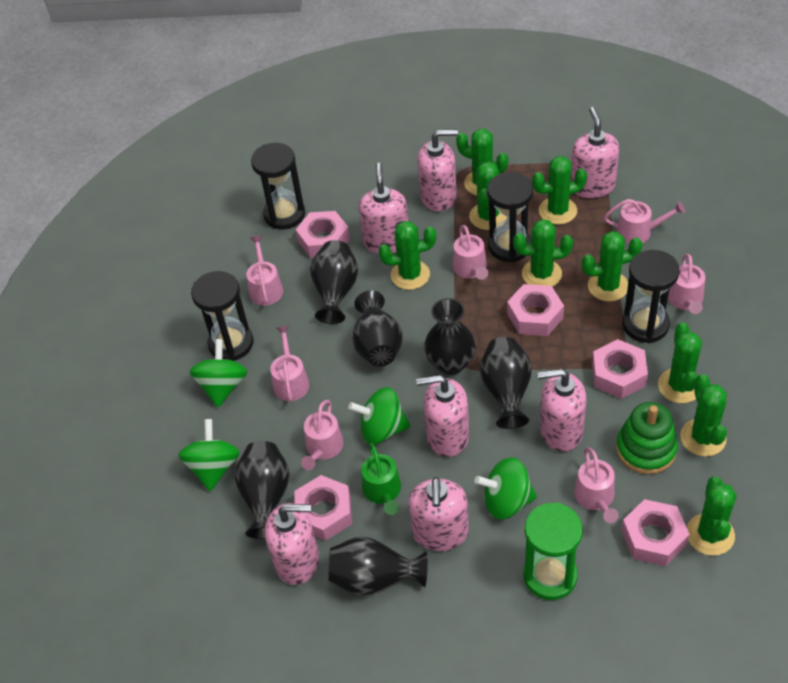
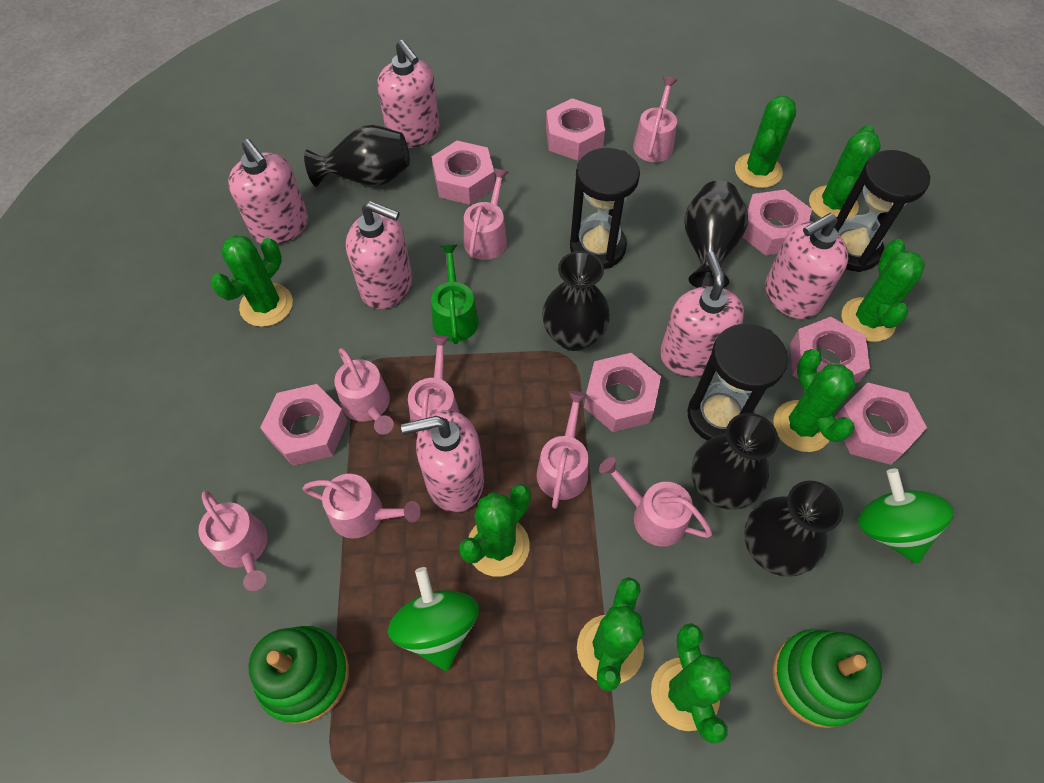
black hourglass: [191,271,254,361] [251,143,305,230] [487,172,533,262] [622,250,679,343] = 4 -> [570,148,640,269] [687,323,788,441] [834,150,930,272] = 3
black vase: [234,441,290,539] [310,240,358,324] [328,536,428,596] [352,290,403,367] [424,298,476,375] [480,337,532,429] = 6 -> [304,125,410,187] [542,251,610,351] [684,181,748,288] [691,413,779,510] [744,481,843,577] = 5
green cactus: [378,221,436,290] [456,129,508,195] [469,162,507,230] [513,219,573,287] [532,156,587,225] [581,231,642,301] [658,322,702,403] [680,374,727,456] [687,476,736,556] = 9 -> [211,235,293,327] [459,484,531,577] [577,577,644,692] [651,623,731,743] [735,96,796,188] [773,349,856,452] [809,125,881,219] [842,239,925,342] = 8
green hourglass: [523,502,583,600] = 1 -> none = 0
green spinning top: [179,419,240,491] [189,339,247,408] [348,387,411,445] [474,457,537,520] = 4 -> [388,567,479,671] [858,468,953,564] = 2
green stacking toy: [616,402,678,474] = 1 -> [249,626,349,724] [772,630,882,728] = 2
pink nut: [294,475,352,541] [296,211,350,258] [507,284,564,336] [592,339,648,399] [622,499,690,566] = 5 -> [260,384,348,466] [432,141,495,205] [546,98,605,161] [584,353,661,432] [743,189,812,255] [790,317,870,383] [835,382,927,465] = 7
pink soap dispenser: [265,503,319,585] [359,163,408,254] [408,477,469,551] [416,375,469,457] [417,129,458,211] [538,369,587,452] [570,107,619,198] = 7 -> [228,139,308,245] [346,201,412,309] [377,40,440,148] [401,410,484,513] [660,251,744,377] [765,213,849,319] = 6
pink watering can: [246,236,283,306] [270,326,309,402] [301,400,344,470] [453,225,488,280] [574,447,619,523] [604,199,685,244] [668,254,705,314] = 7 -> [198,491,268,591] [302,474,421,538] [334,348,394,435] [408,335,460,434] [464,168,509,260] [536,391,589,509] [599,457,713,547] [633,77,677,162] = 8

